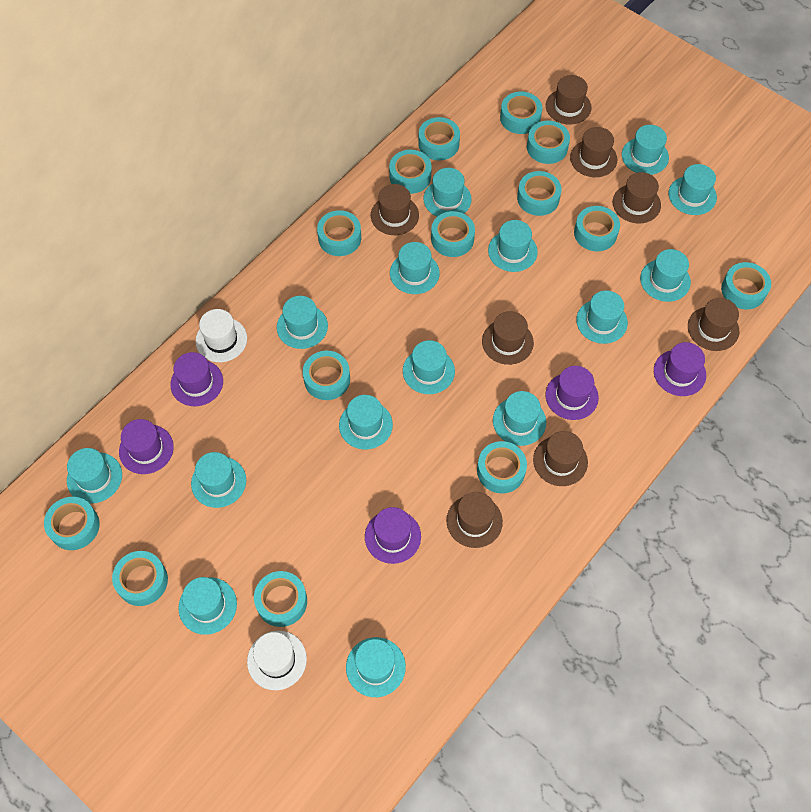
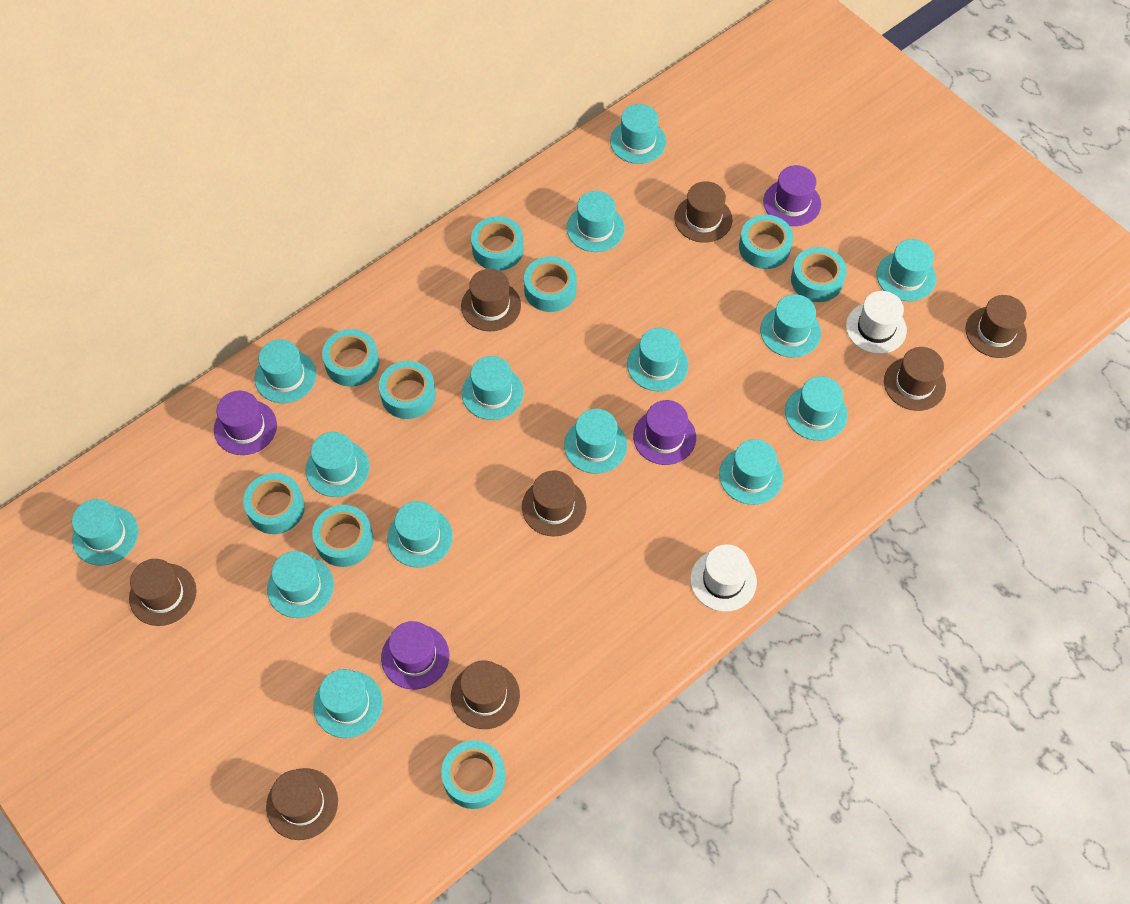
purple hat: [119,419,174,474] [170,352,223,406] [365,507,421,564] [546,366,599,420] [654,342,706,396] = 5 -> [214,390,277,455] [381,621,449,690] [633,400,696,465] [763,165,821,226] = 4
turquoise tape: [44,497,100,550] [112,551,168,606] [254,571,307,627] [303,351,350,400] [317,210,361,256] [389,150,432,194] [418,117,460,161] [431,211,475,257] [477,441,527,493] [500,92,542,134] [517,171,562,216] [527,121,570,164] [574,206,620,251] [721,262,771,309] = 14 -> [243,473,305,534] [312,505,373,567] [322,329,379,387] [379,361,436,419] [441,740,506,809] [471,216,524,271] [524,256,577,312] [739,215,793,269] [791,247,847,302] = 9

